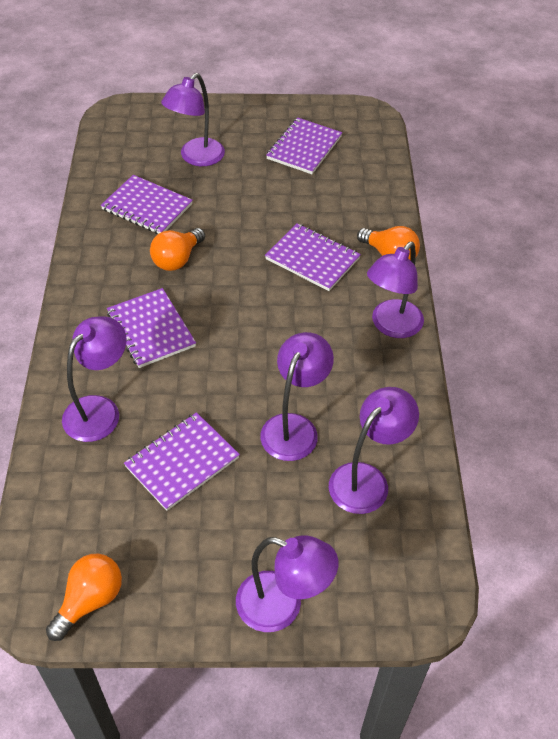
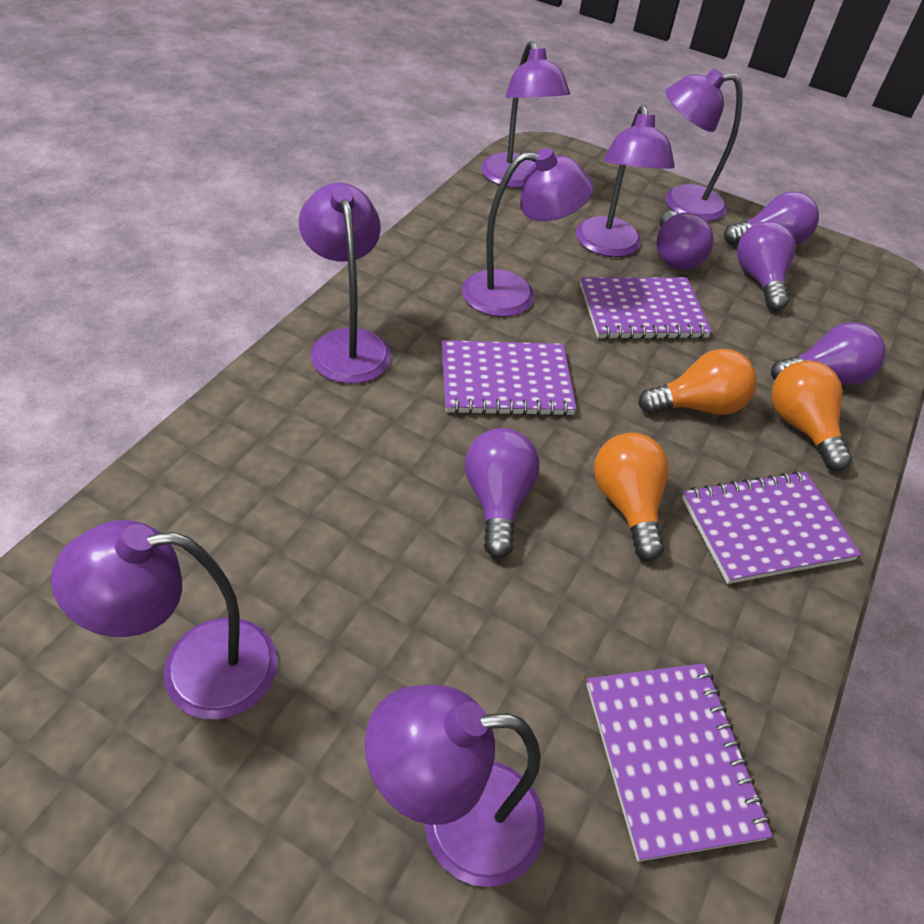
purple lamp: [62,316,127,442] [161,73,225,166] [236,535,338,632] [260,332,334,461] [329,387,419,514] [367,242,424,338] = 6 -> [51,520,278,719] [299,183,391,384] [365,685,545,887] [462,148,594,317] [481,41,570,188] [576,105,675,257] [665,68,742,221] = 7
purple light bulb: none = 0 -> [465,428,539,558] [657,211,714,270] [724,191,819,245] [737,221,796,311] [771,322,886,385] = 5
purple notebook: [101,175,193,234] [107,288,196,368] [124,412,240,511] [265,223,361,291] [266,117,342,174] = 5 -> [442,340,577,416] [580,277,712,339] [586,663,773,862] [682,471,861,584] = 4

